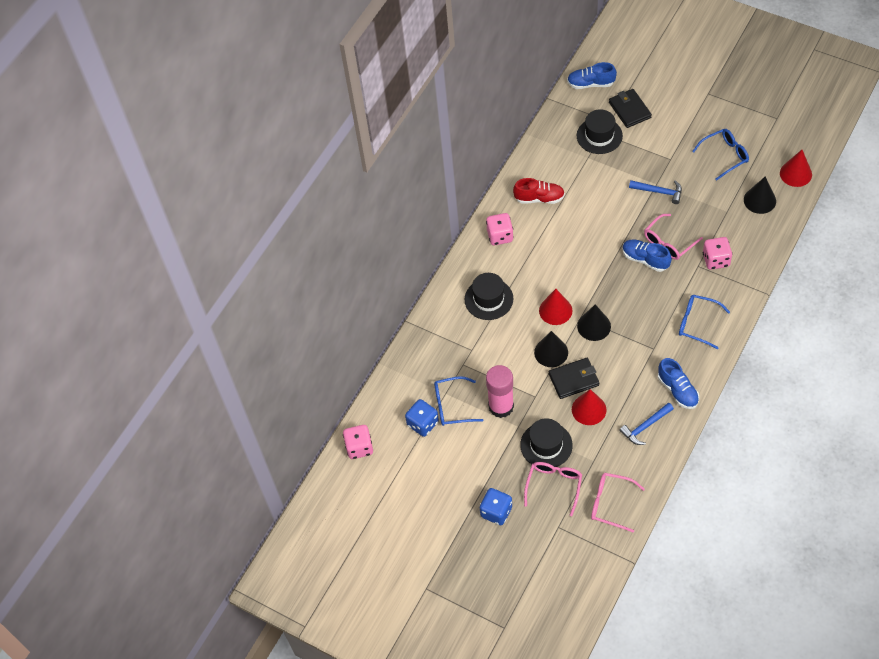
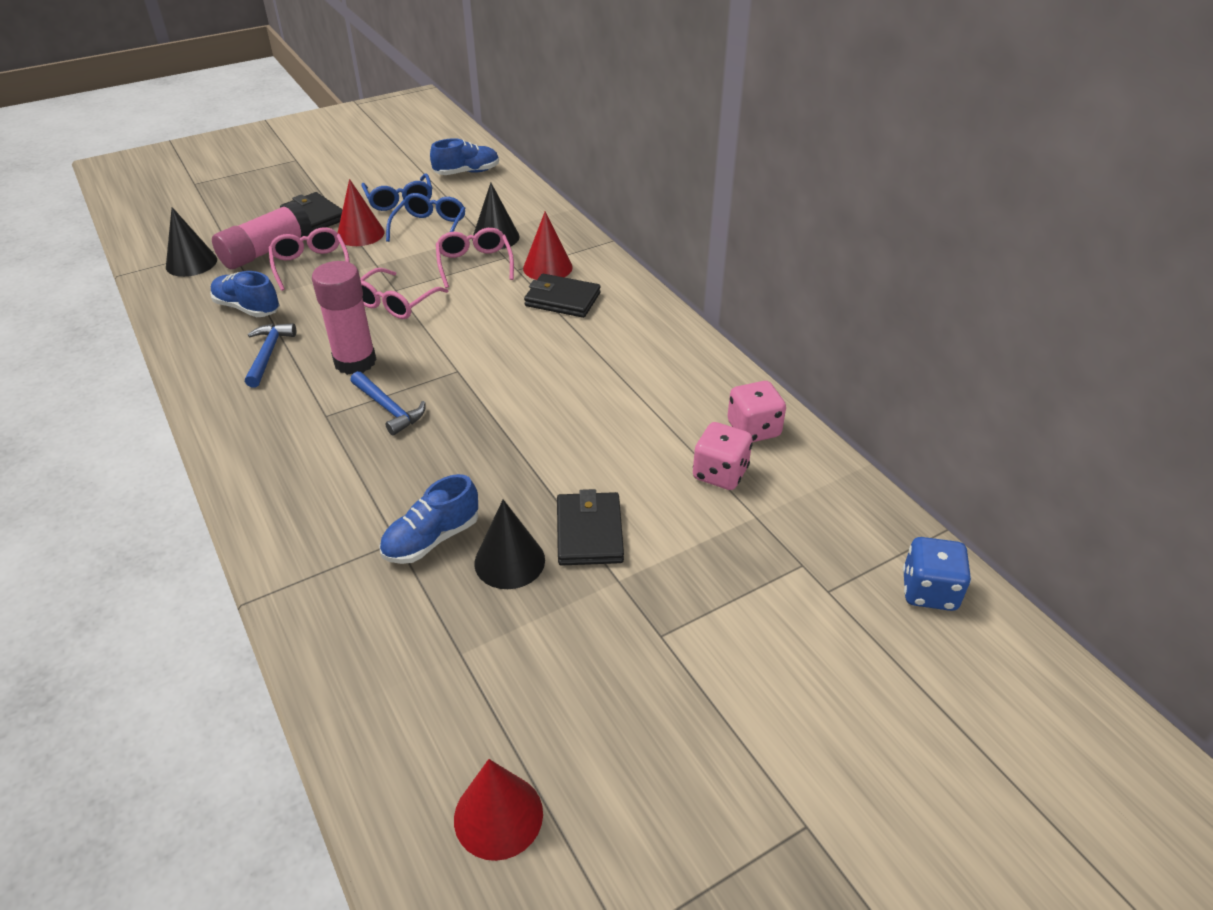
black hat: [465,273,513,320] [520,418,573,467] [577,109,623,154] = 3 -> none = 0
black wallet: [549,358,599,399] [609,89,652,128] = 2 -> [280,192,343,232] [524,274,600,318] [557,489,624,566] = 3
blue dice: [405,399,439,437] [480,488,512,525] = 2 -> [903,537,971,611] = 1
blue glasses: [434,376,483,426] [679,295,730,349] [692,129,749,181] = 3 -> [361,173,432,211] [386,193,466,242] = 2
pink dice: [343,425,373,459] [486,213,514,245] [703,237,732,270] = 3 -> [693,422,753,490] [727,381,786,442] = 2
pink glue stick: [486,365,514,418] = 1 -> [212,202,312,269] [312,261,377,375] = 2
red shoe: [513,178,565,204] = 1 -> none = 0

